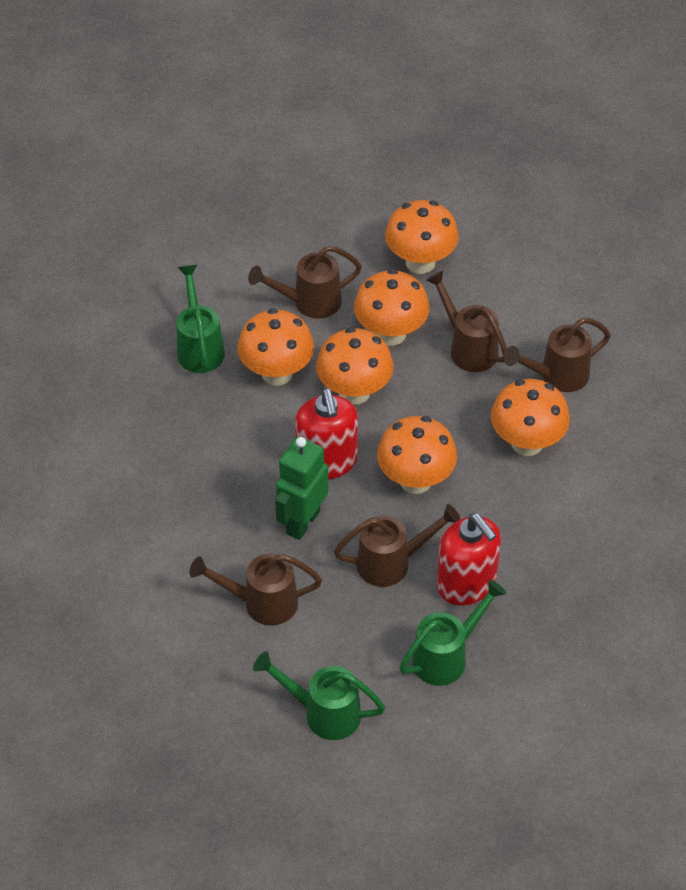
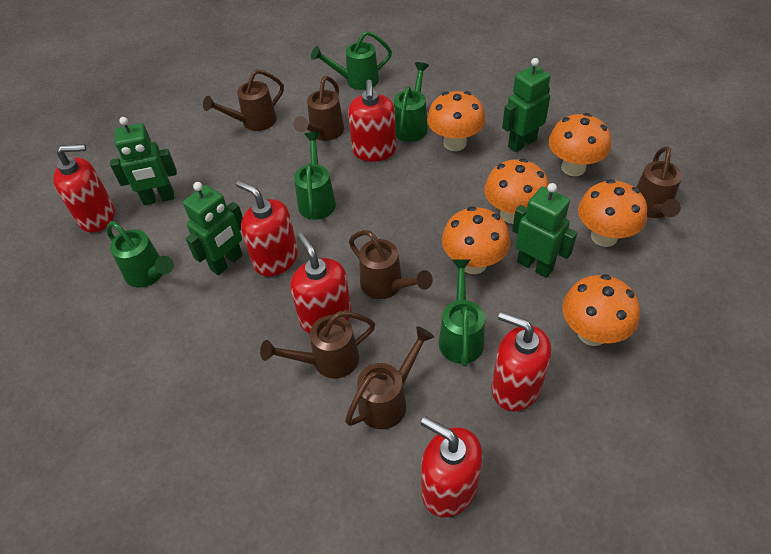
brown watering can: [190,553,322,626] [248,246,362,319] [334,504,460,587] [426,271,507,372] [503,318,611,392] = 5 -> [203,69,284,131] [260,311,375,379] [294,76,344,141] [345,326,434,429] [349,230,433,299] [636,146,682,218] = 6
green robot: [275,436,328,540] = 1 -> [110,117,177,205] [183,182,243,275] [502,58,551,152] [512,183,577,278] = 4
green watering can: [177,265,225,373] [253,652,385,740] [400,579,507,686] = 3 -> [106,221,174,288] [294,132,336,220] [311,31,392,90] [394,62,429,142] [439,259,485,367] = 5
red soap dispenser: [295,388,358,479] [437,513,501,606] = 2 -> [53,144,115,233] [236,180,298,276] [290,233,351,334] [348,80,396,161] [421,416,483,517] [492,312,551,411] = 6

